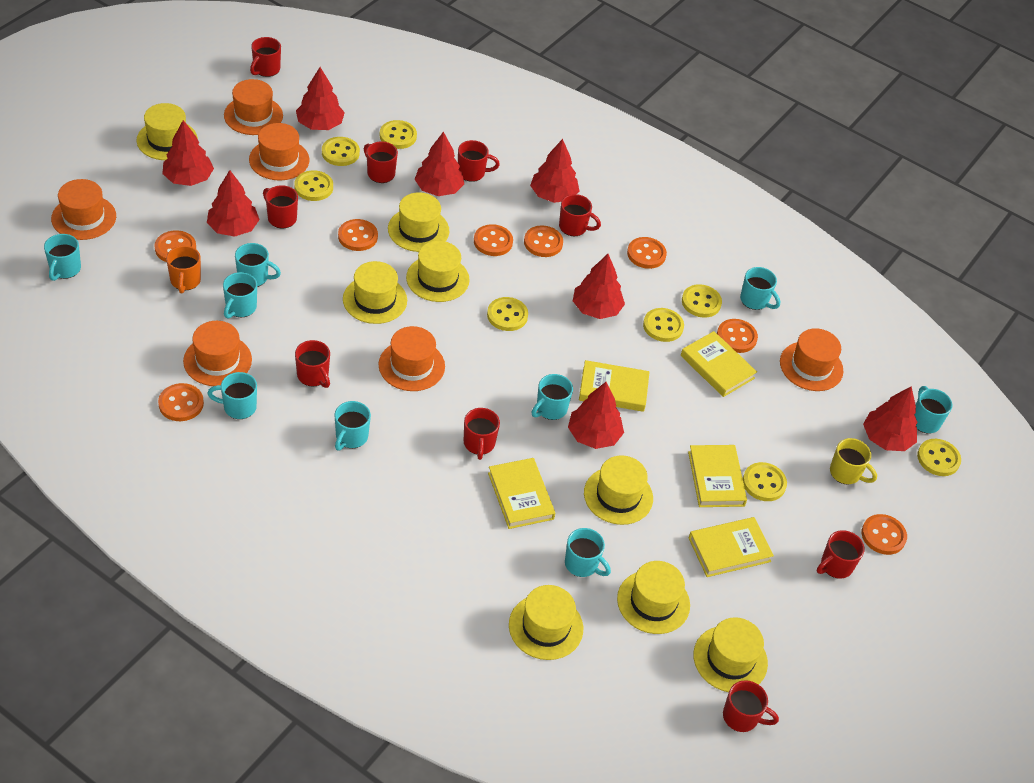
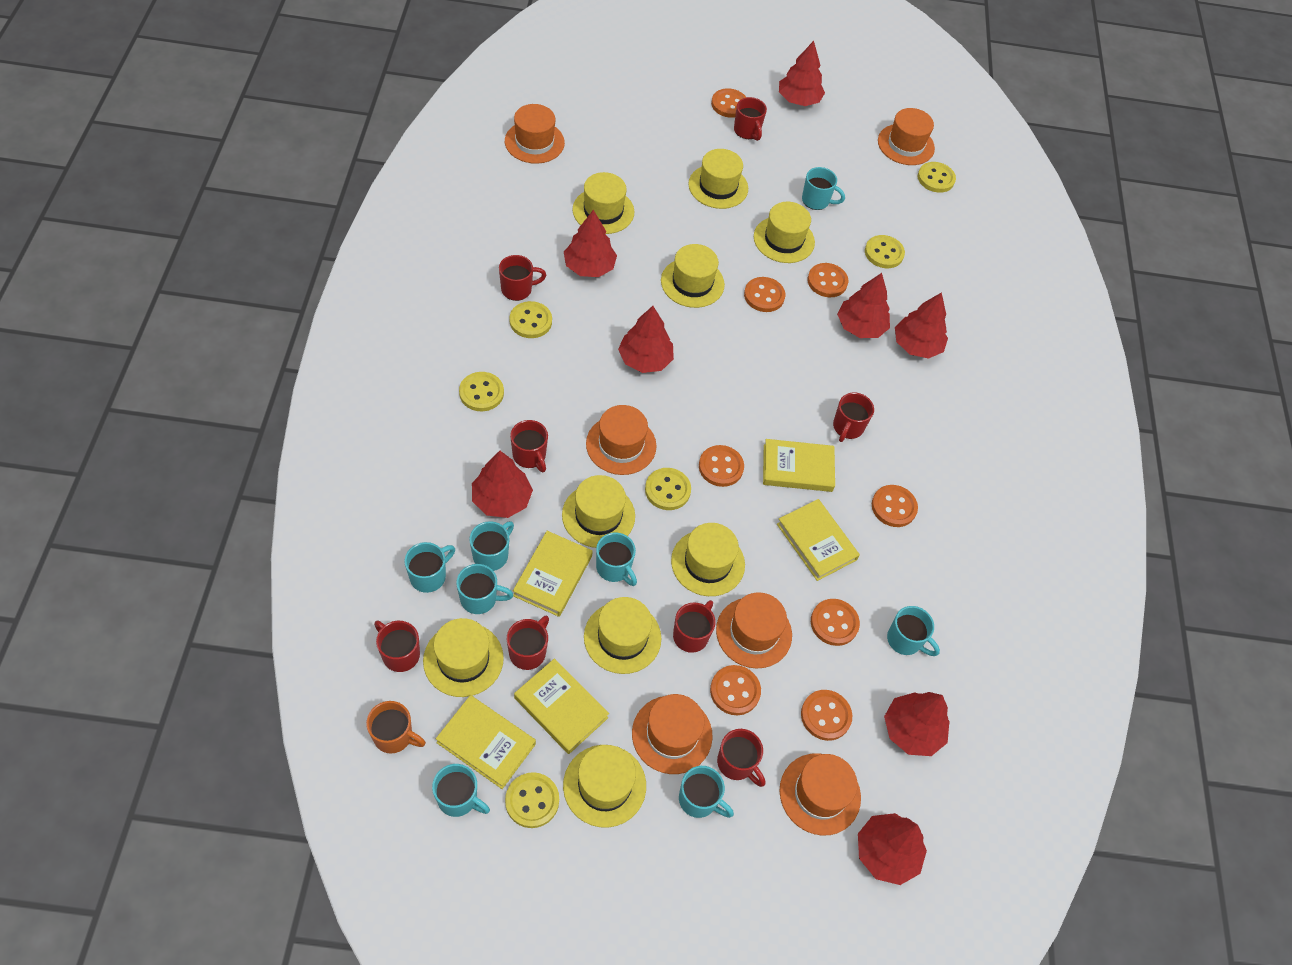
red mug: [250,37,281,77] [263,185,298,228] [295,340,330,388] [364,141,398,183] [458,140,500,182] [464,408,500,460] [559,194,601,236] [723,680,779,732] [817,530,865,579] = 9 -> [374,621,420,672] [499,255,546,301] [507,616,549,670] [510,420,548,472] [673,600,715,653] [717,729,765,787] [734,97,767,141] [833,393,874,442] = 8
turquoise mug: [44,234,81,281] [207,372,257,419] [223,272,257,319] [235,243,281,287] [334,401,371,451] [531,374,573,420] [565,528,611,577] [740,267,780,310] [914,386,952,433] = 9 -> [404,542,455,593] [432,764,490,817] [456,564,514,614] [469,521,514,571] [596,532,637,586] [679,766,734,818] [802,167,845,210] [887,606,940,656] = 8
yellow button: [294,170,333,201] [322,137,360,166] [380,120,417,149] [487,297,528,331] [643,308,684,342] [682,284,722,318] [743,462,787,501] [917,439,961,476] = 8 -> [459,372,504,411] [505,772,559,828] [509,301,552,338] [645,468,691,510] [865,235,905,268] [918,162,956,193] = 6
yellow hat: [137,103,198,160] [343,261,407,324] [388,192,449,252] [406,241,470,302] [509,585,583,660] [584,455,653,525] [617,561,690,634] [693,617,768,692] = 8 -> [423,618,504,697] [562,475,635,548] [563,745,646,828] [572,172,634,234] [584,597,661,674] [661,244,725,308] [671,523,745,596] [688,149,748,209] [754,202,815,263] = 9
yellow mug: [830,438,877,485] = 1 -> none = 0

